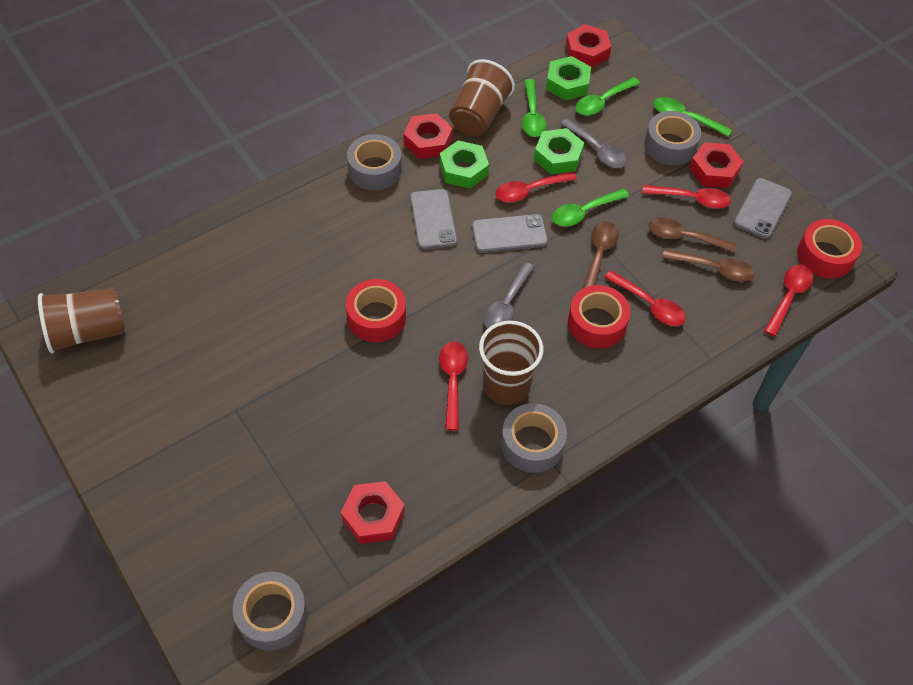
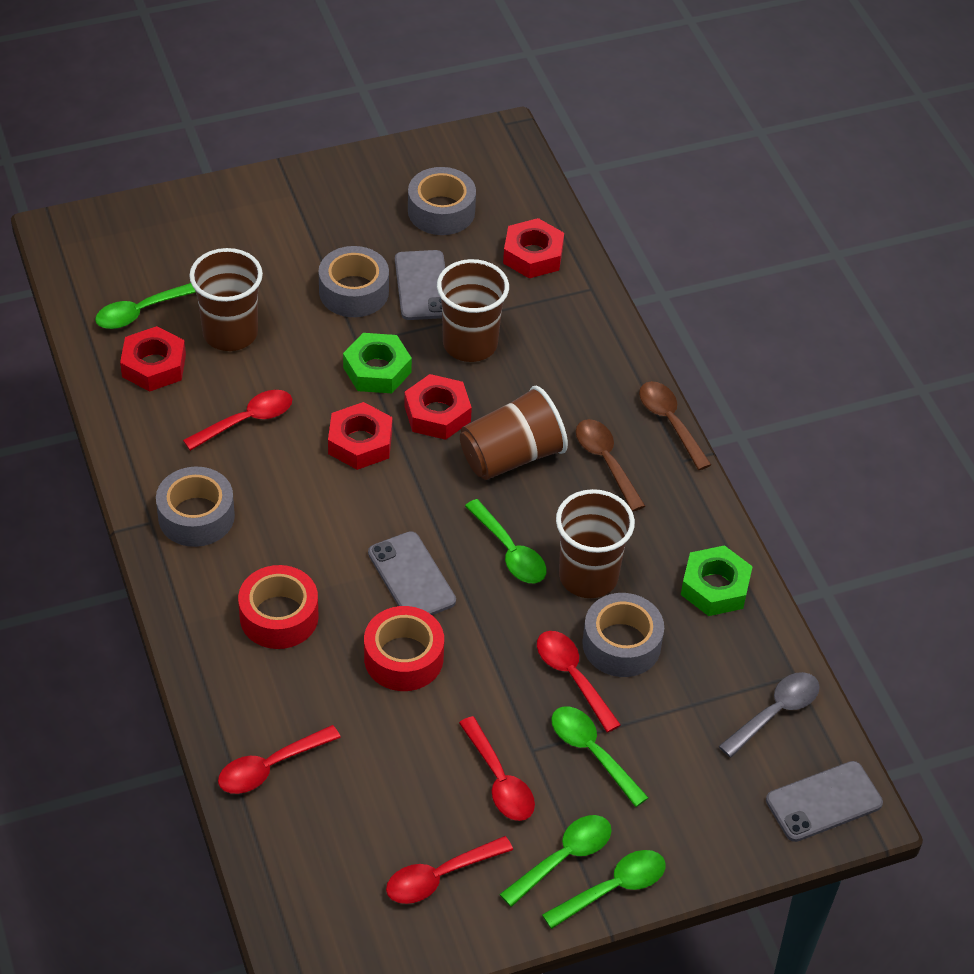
brown cup: [38,288,125,353] [449,59,515,136] [479,321,543,405] = 3 -> [189,248,263,351] [437,259,509,362] [460,386,568,480] [556,489,635,598] = 4
brown spoon: [583,221,619,288] [648,217,737,253] [662,249,754,281] = 3 -> [576,419,645,512] [639,381,712,470] = 2
green nut: [440,140,489,189] [534,128,584,174] [546,56,591,101] = 3 -> [343,333,412,393] [681,545,753,616] = 2
green spoon: [522,79,547,137] [552,189,629,226] [575,77,640,116] [653,97,732,137] = 4 -> [95,283,196,329] [465,499,547,583] [499,815,612,907] [542,850,666,929] [551,706,649,807] = 5
grey spoon: [484,262,534,329] [560,118,627,168] = 2 -> [719,672,820,757] = 1
red tape: [346,279,406,342] [568,285,630,348] [797,219,862,279] = 3 -> [238,565,319,649] [364,606,444,691] = 2

